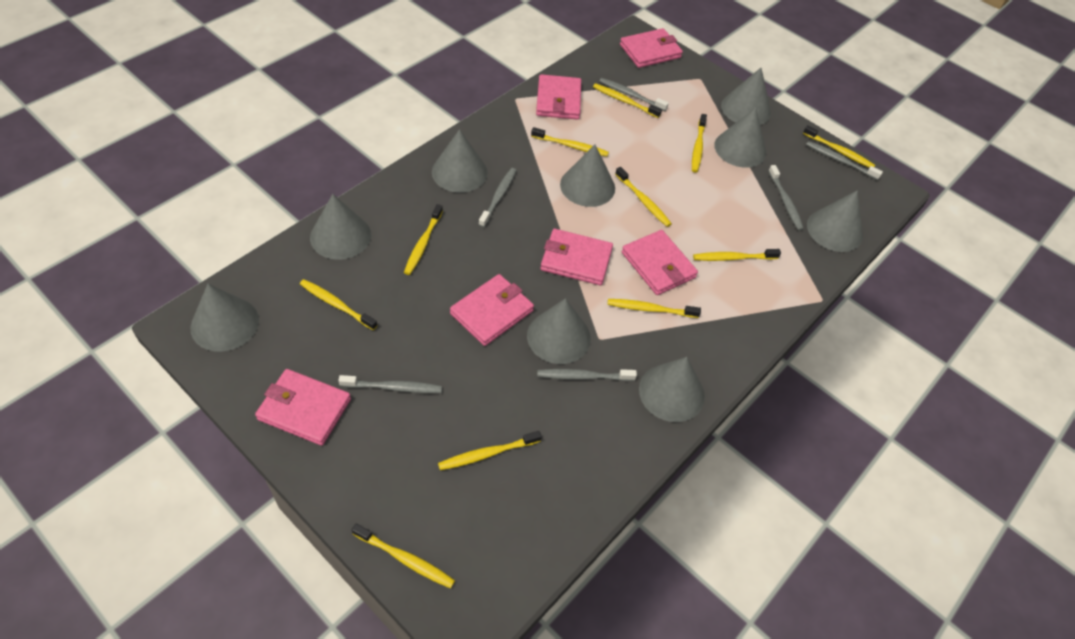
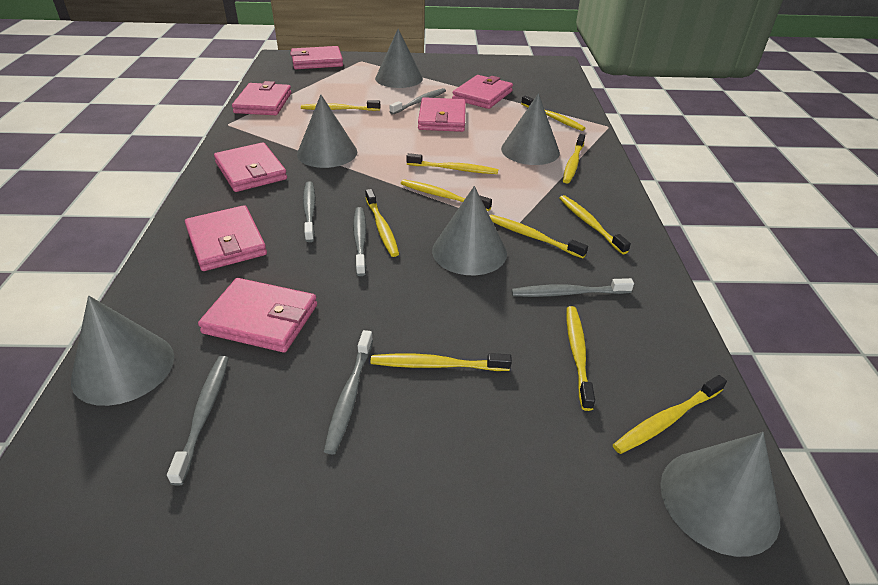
grey cone: [191,284,259,352] [310,194,371,260] [432,129,488,193] [527,298,591,364] [560,145,615,207] [639,357,705,422] [714,107,766,168] [721,68,771,125] [807,190,863,252] = 9 -> [71,296,174,406] [297,94,357,168] [375,29,423,88] [432,186,507,275] [501,93,560,165] [660,432,780,557] = 6
pink wallet: [255,369,351,446] [450,274,534,346] [536,74,581,120] [540,229,613,285] [620,28,683,68] [622,230,698,295] = 6 -> [185,205,267,271] [198,278,317,353] [214,142,287,192] [232,81,291,115] [290,46,343,69] [418,97,466,132] [452,75,513,109] = 7

